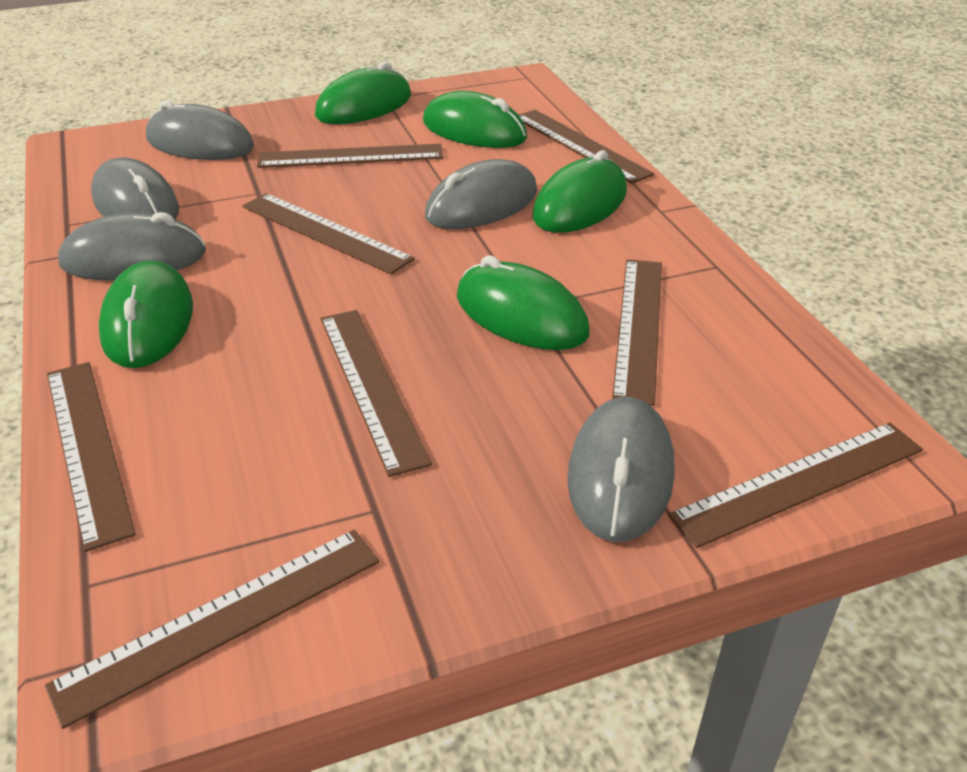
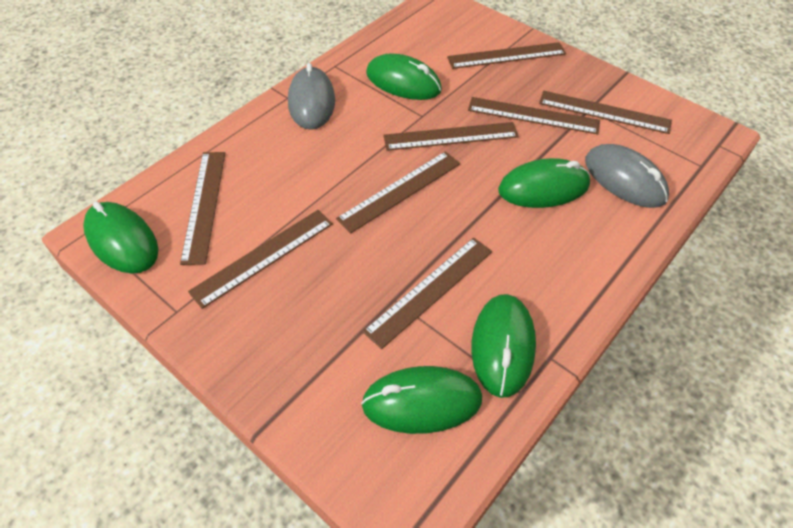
grey mouse: [58,212,206,281] [91,158,179,220] [146,100,254,160] [425,159,537,229] [567,397,674,542] = 5 -> [288,63,335,130] [585,144,669,208] = 2

